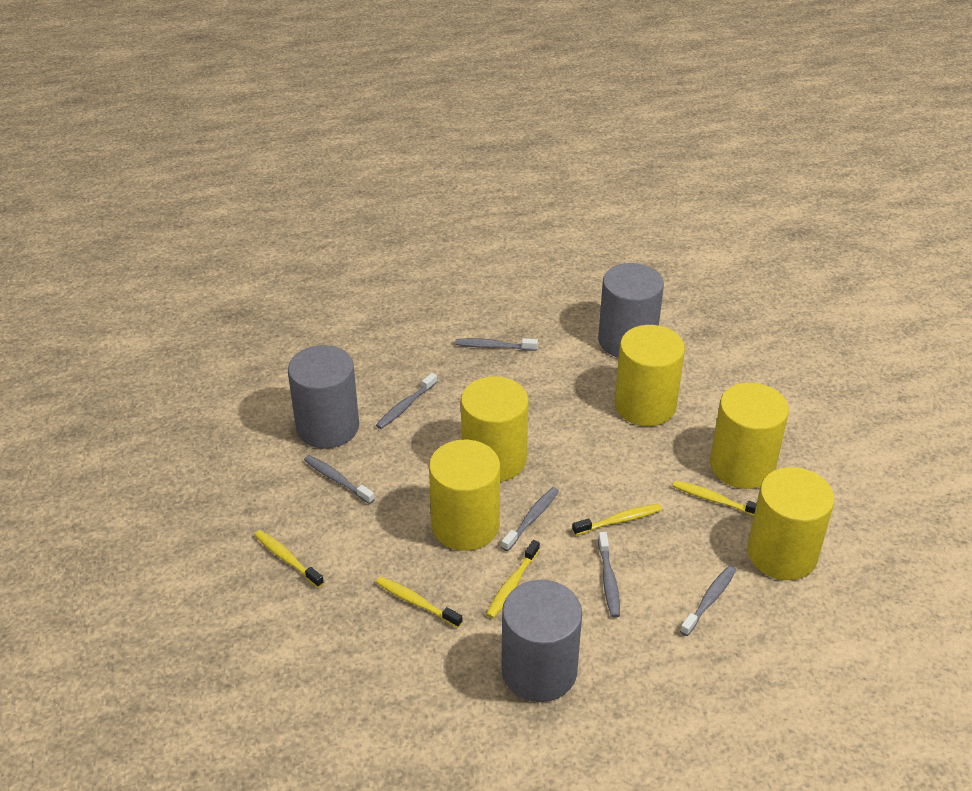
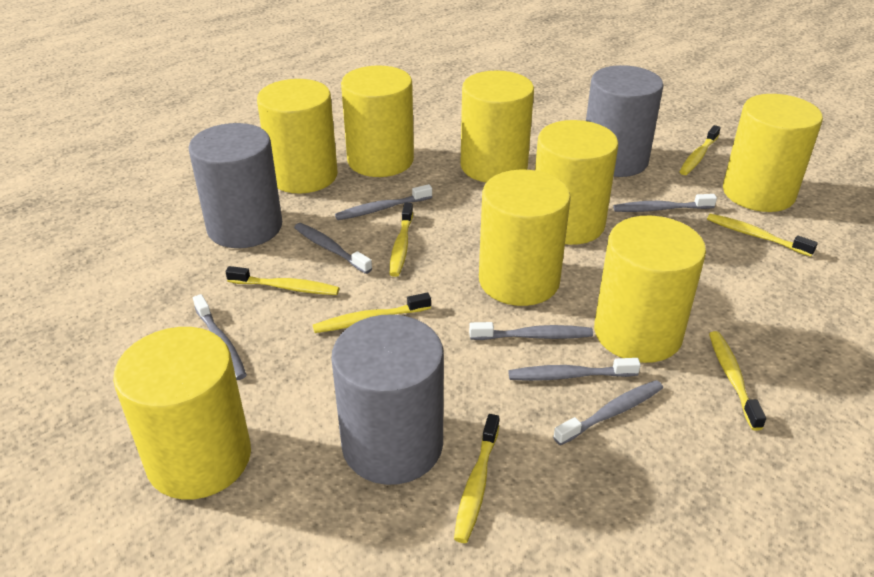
grey toothbrush: [304,455,375,504] [376,373,437,429] [455,338,538,351] [501,487,559,551] [598,532,620,618] [680,565,736,636] = 6 -> [193,294,247,380] [294,223,372,274] [335,184,432,220] [469,322,593,340] [508,358,641,381] [553,380,663,445] [613,194,717,212] = 7
yellow cylinder: [429,440,500,551] [461,376,529,482] [615,325,685,426] [710,382,789,489] [747,467,834,580] = 5 -> [113,327,251,500] [257,79,338,194] [341,65,414,177] [461,70,534,183] [479,170,571,306] [535,120,618,245] [594,216,706,363] [723,94,823,212] = 8
yellow toothbrush: [254,530,324,588] [376,576,463,628] [486,540,540,618] [572,504,662,536] [673,480,757,516] = 5 -> [226,266,339,295] [313,293,431,333] [390,202,413,277] [454,414,499,543] [679,125,721,175] [707,214,818,257] [709,331,766,431] = 7

